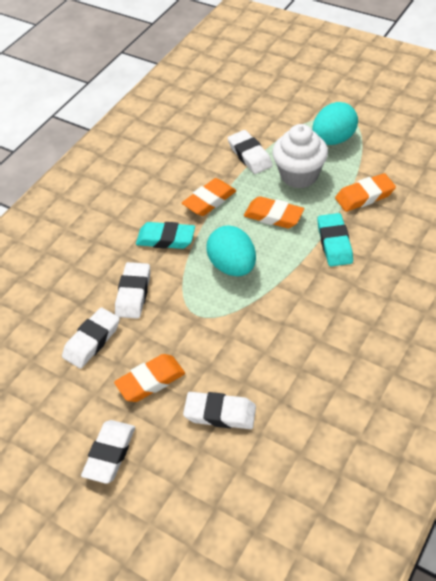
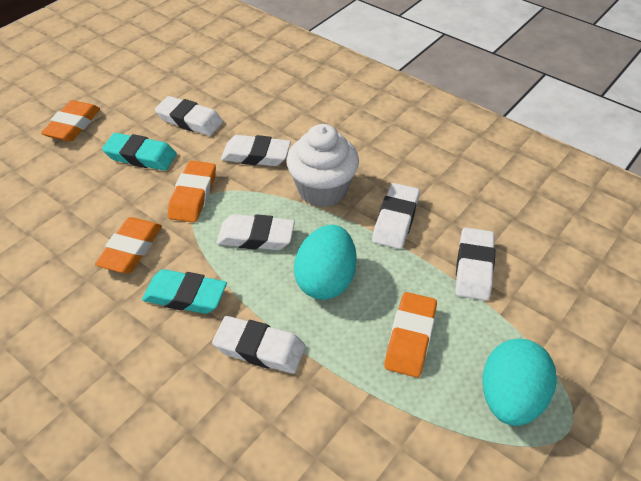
white eraser: [62,307,120,369] [81,420,135,484] [115,262,150,319] [183,392,256,429] [228,130,273,174] = 5 -> [155,96,223,136] [212,316,305,374] [216,214,295,250] [221,135,291,166] [372,183,420,249] [455,227,495,301] = 6

